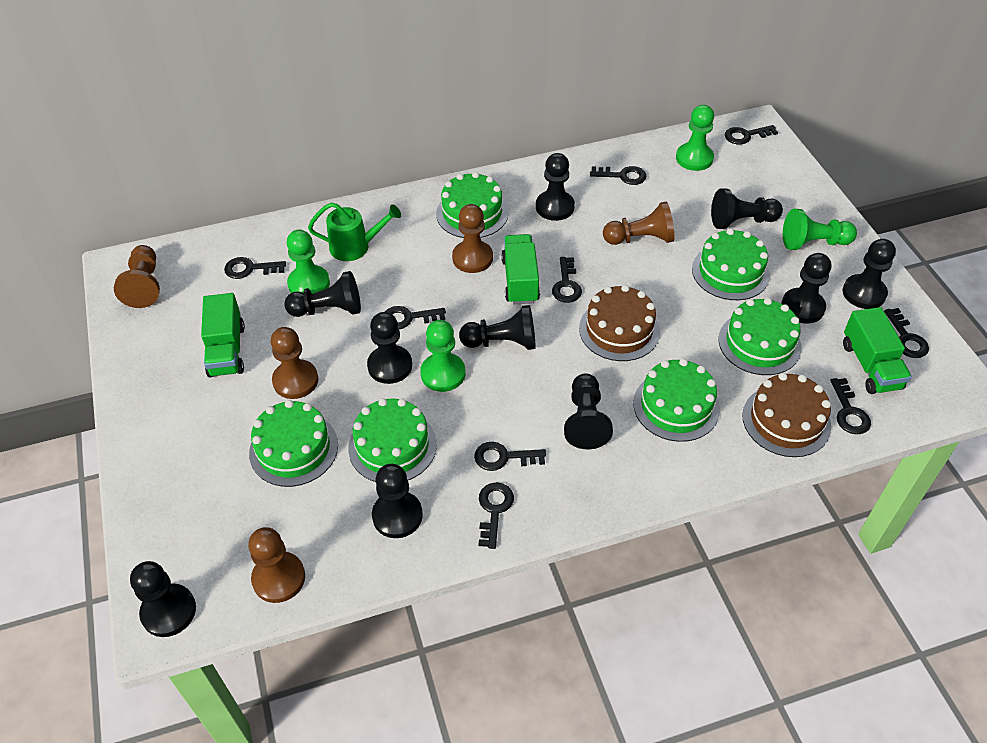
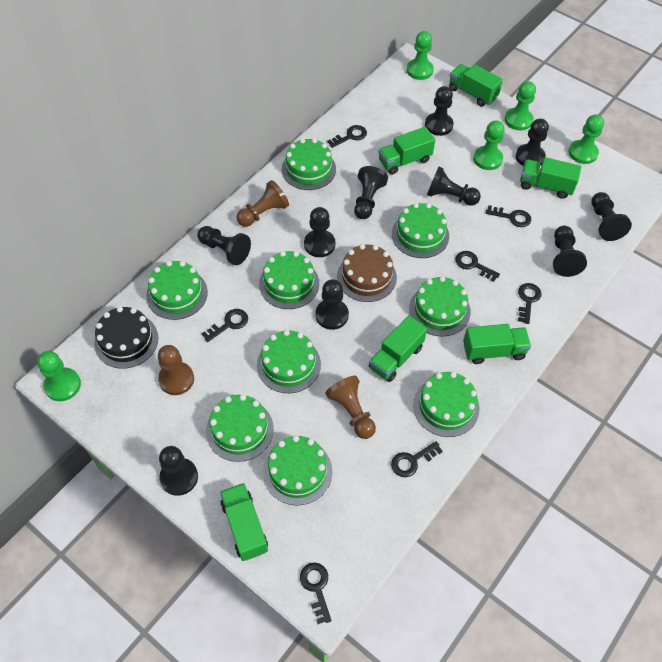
black cake: none = 0 -> [94,306,158,369] = 1
black key: [224,257,286,279] [385,306,446,329] [474,442,546,471] [479,482,514,549] [552,257,582,303] [590,166,647,185] [725,125,778,145] [830,378,871,434] [884,308,929,358] = 9 -> [202,309,248,342] [300,562,331,624] [327,125,367,148] [391,441,443,477] [455,251,500,282] [486,205,531,227] [518,283,542,324] = 7
brown cake: [579,285,660,361] [742,373,831,457] = 2 -> [337,244,397,302] = 1
brown pawn: [114,245,160,308] [248,527,305,603] [271,327,318,399] [452,204,493,273] [603,201,674,245] = 5 -> [158,345,194,395] [237,180,289,227] [325,376,376,439] = 3
green cake: [249,400,338,487] [348,398,437,482] [436,172,508,238] [633,359,720,442] [692,228,770,300] [718,298,802,375] = 6 -> [146,261,208,320] [206,394,274,462] [257,330,321,393] [259,251,319,309] [263,435,332,505] [282,138,336,190] [392,203,449,258] [409,276,471,337] [413,372,480,437] = 9
green pawn: [287,230,330,294] [420,320,466,392] [676,105,714,171] [783,209,857,250] = 4 -> [37,351,81,401] [406,31,434,80] [473,120,505,170] [505,81,536,131] [568,114,604,164] = 5
green truck: [201,293,245,377] [501,234,540,304] [843,307,912,394] = 3 -> [220,483,268,561] [369,315,427,382] [378,127,435,175] [449,64,503,107] [463,324,531,364] [520,157,581,199] = 6
green watering can: [308,203,401,261] = 1 -> none = 0

